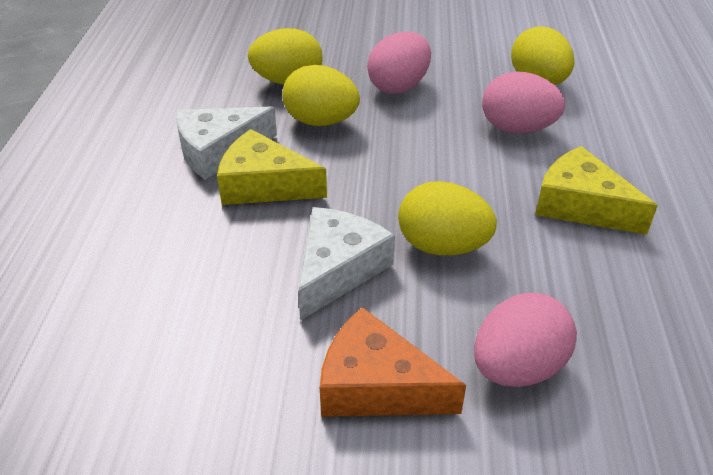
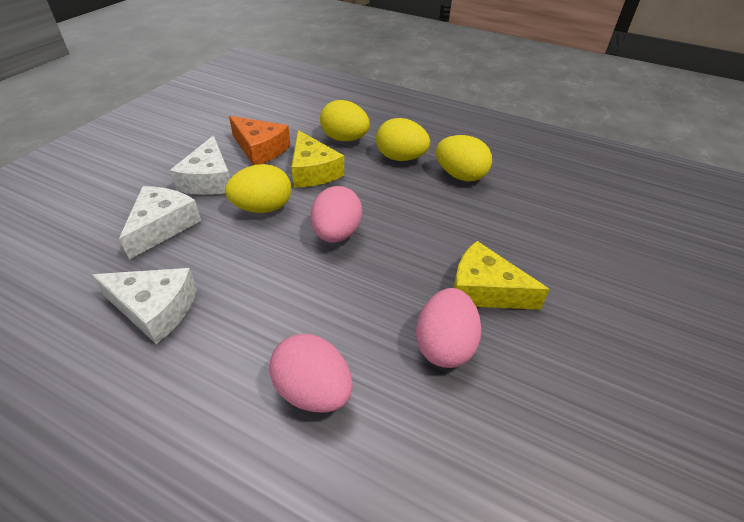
white cheese: [176,106,277,180] [298,207,395,321] = 2 -> [92,268,197,344] [119,186,201,260] [170,136,230,195] = 3

